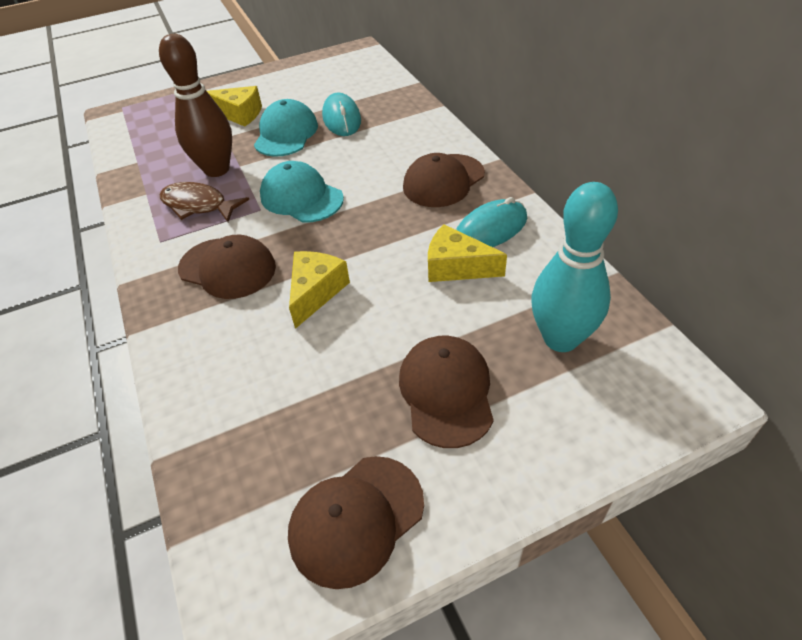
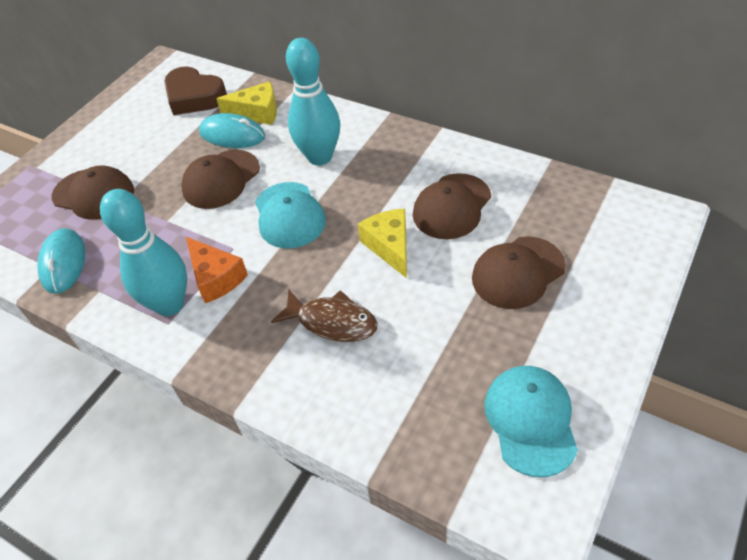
brown bowling pin: [159,34,232,177] = 1 -> none = 0
brown heart: none = 0 -> [164,66,227,115] = 1
orange cheese: none = 0 -> [186,237,248,303] = 1
turquoise bowling pin: [531,182,618,352] = 1 -> [100,189,187,316] [286,38,340,165] = 2
yellow cheese: [207,86,262,127] [289,251,350,329] [428,224,507,282] = 3 -> [216,81,277,125] [358,209,407,278] = 2

